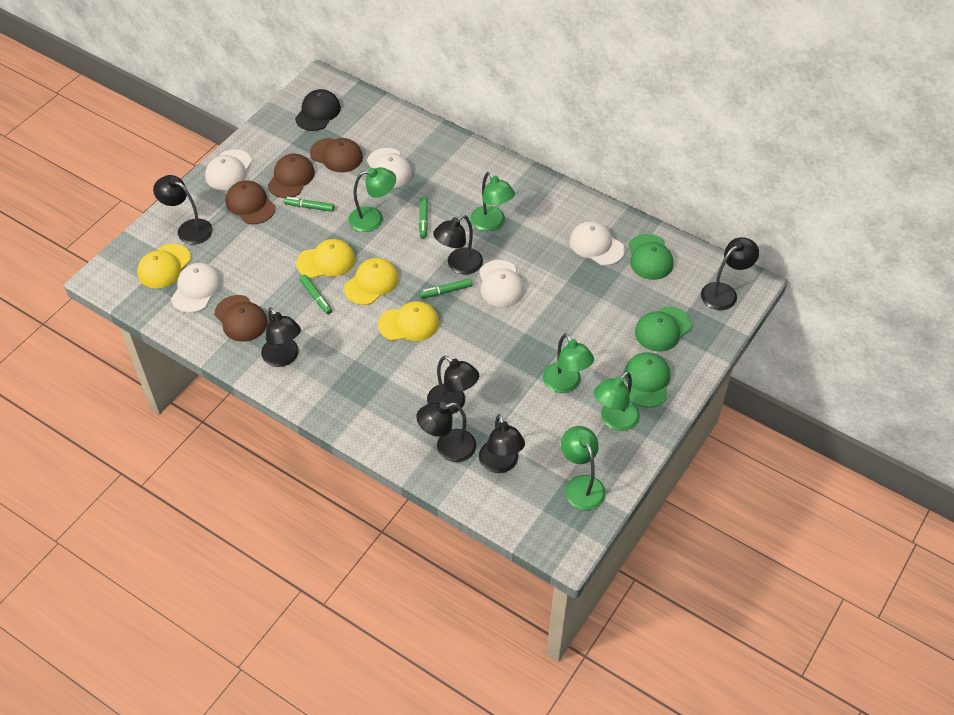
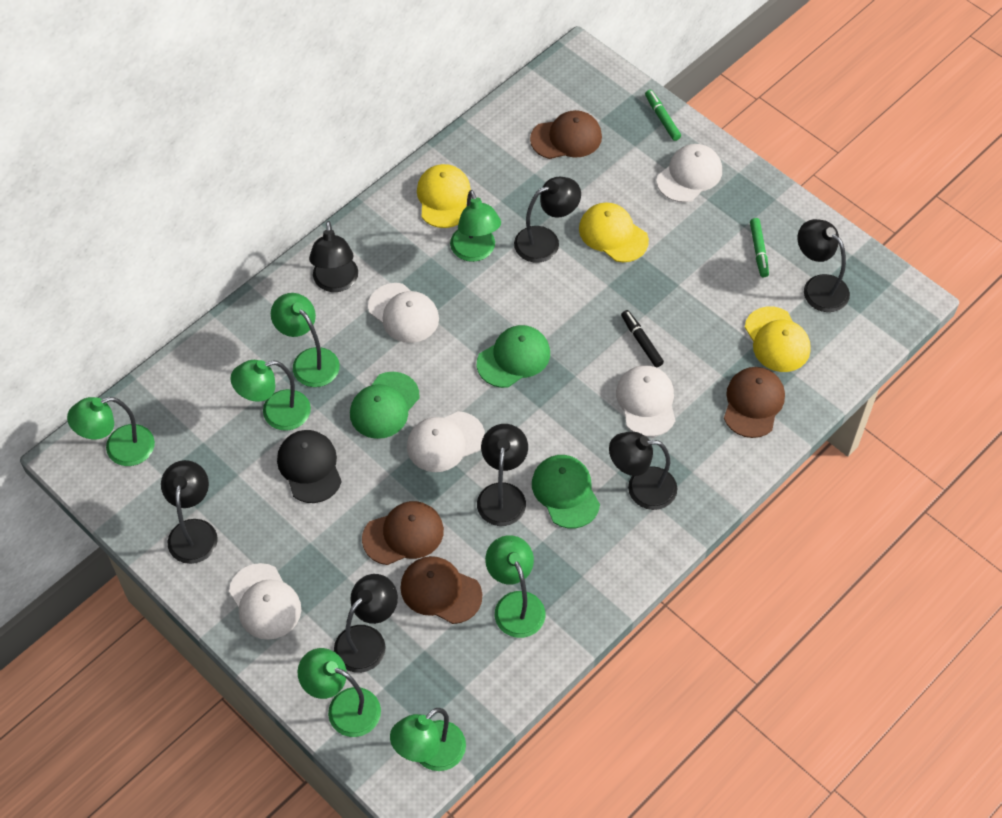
black marker: none = 0 -> [621,310,664,367] = 1
green lamp: [348,167,396,232] [470,172,515,231] [543,333,594,393] [561,426,606,510] [594,372,640,431] = 5 -> [67,397,155,466] [230,360,311,431] [271,293,340,387] [298,648,381,737] [390,708,466,771] [450,190,501,262] [485,535,545,638] = 7
green marker: [284,197,335,212] [300,275,332,314] [419,196,428,239] [419,278,472,298] = 4 -> [645,90,681,141] [750,218,769,277] = 2
yellow cap: [137,244,191,288] [296,239,355,278] [344,258,399,305] [378,301,439,341] = 4 -> [417,164,471,228] [579,203,649,262] [745,306,811,372] = 3

